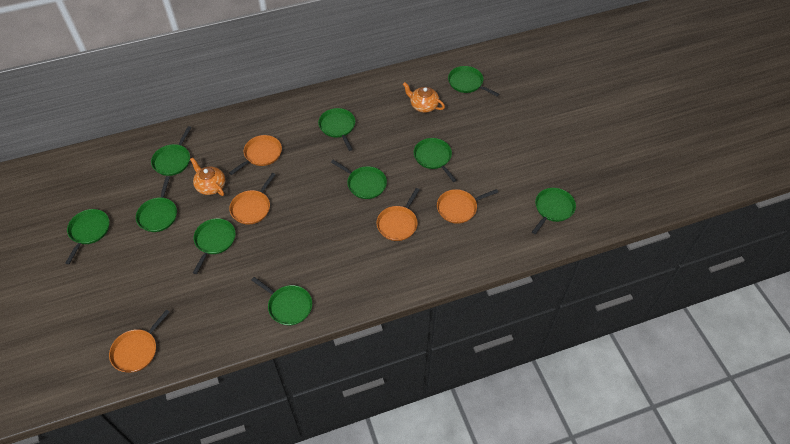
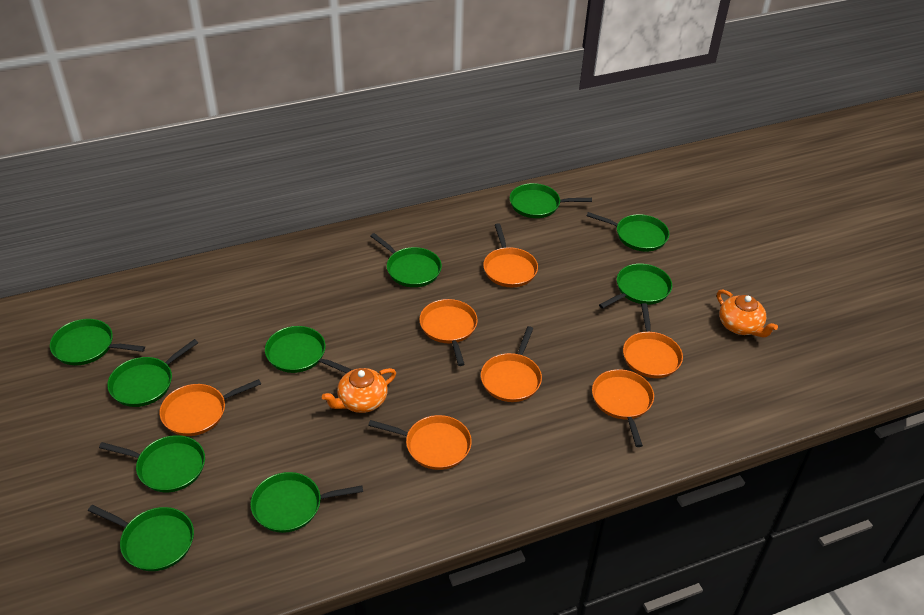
orange pan: [109,310,170,373] [229,135,282,175] [229,173,276,224] [377,188,420,241] [437,189,498,224] = 5 -> [160,379,261,436] [368,415,472,470] [419,299,478,366] [481,326,542,402] [483,223,538,287] [592,369,654,447] [623,303,683,378] = 7

